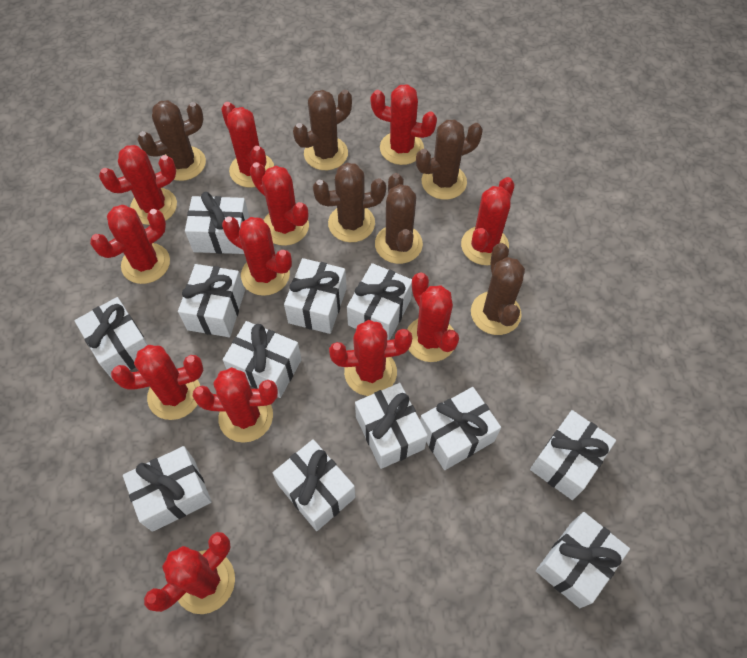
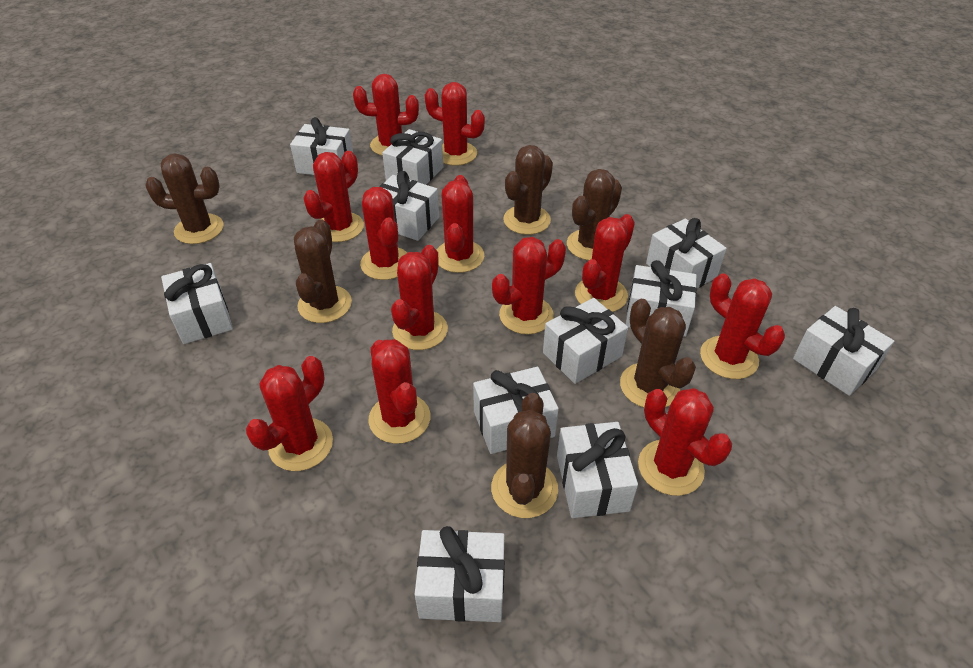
white gift: [74,297,148,380] [123,446,212,532] [178,264,245,337] [185,192,250,254] [223,321,302,398] [273,439,356,531] [284,258,347,334] [347,263,412,340] [355,383,428,469] [420,387,501,470] [530,410,616,500] [536,512,630,608] = 12 -> [161,263,233,344] [290,117,353,175] [379,171,439,241] [382,129,443,185] [415,526,505,622] [473,367,559,454] [543,298,628,384] [557,422,638,518] [626,260,697,337] [646,218,727,288] [793,306,894,396] = 11

